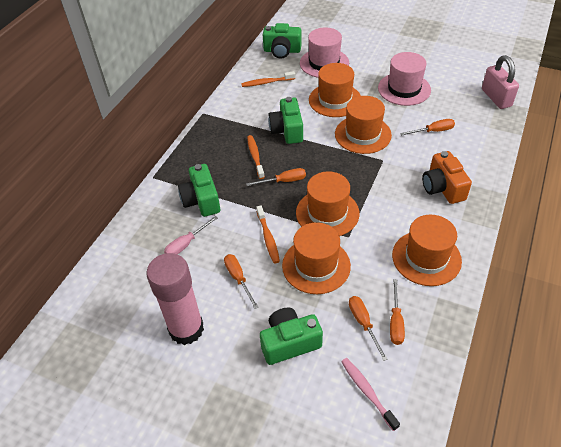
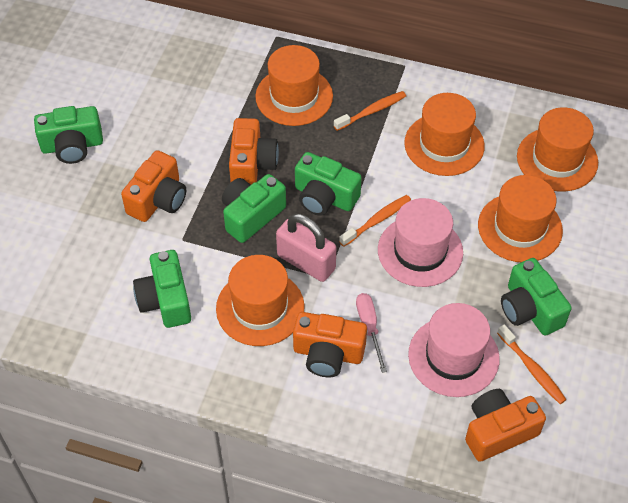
green camera: [178,164,220,217] [260,308,323,365] [263,23,302,58] [268,97,303,144] = 4 -> [34,106,103,164] [133,250,191,328] [222,174,286,243] [295,152,362,216] [501,258,571,336] = 5
orange camera: [422,151,472,204] = 1 -> [121,150,186,222] [229,118,279,185] [293,312,367,377] [465,389,546,462] = 4
orange screwdriver: [224,254,259,309] [246,168,306,186] [349,296,388,361] [390,279,405,345] [400,119,455,136] = 5 -> none = 0
pink glue stick: [146,253,204,345] = 1 -> none = 0
pink toothbrush: [341,358,400,431] = 1 -> none = 0

